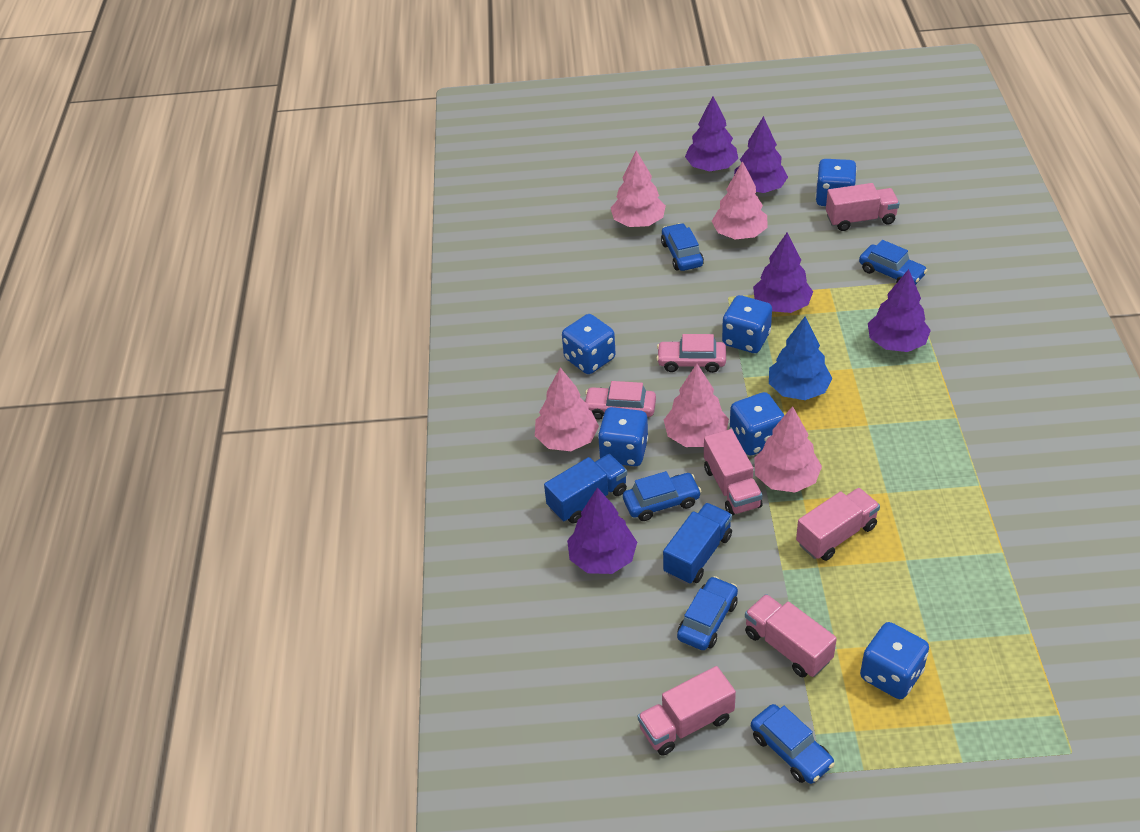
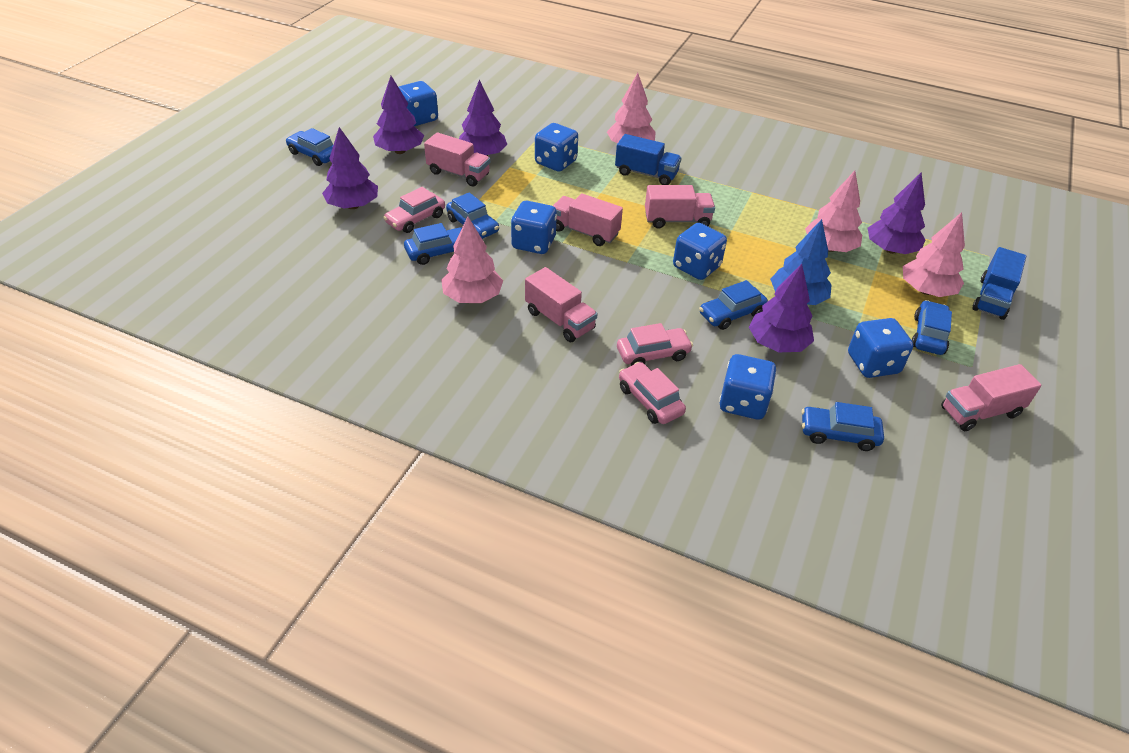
blue car: [623,471,702,521] [661,223,704,271] [677,576,738,650] [751,704,835,784] [859,240,928,285] = 5 -> [286,128,333,166] [404,223,462,265] [446,192,499,239] [699,280,768,330] [802,402,884,451] [912,300,952,355] = 6
pink car: [585,381,656,420] [656,334,726,373] = 2 -> [383,187,445,233] [617,323,693,366] [619,362,686,424] = 3
pink tree: [535,368,599,451] [611,150,666,227] [664,364,729,447] [712,161,768,239] [754,406,822,492] = 5 -> [441,217,503,303] [607,73,655,143] [805,171,862,252] [903,212,965,297] = 4

